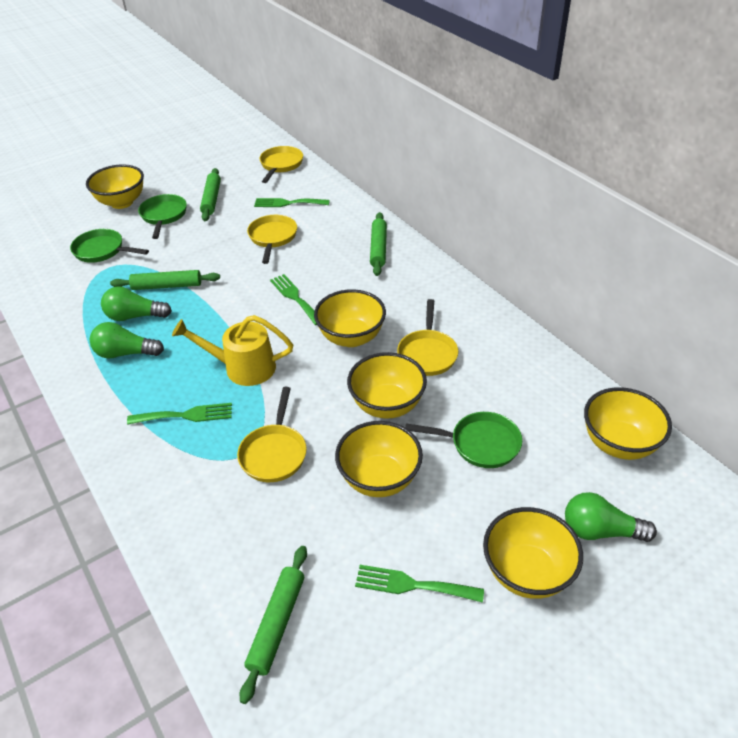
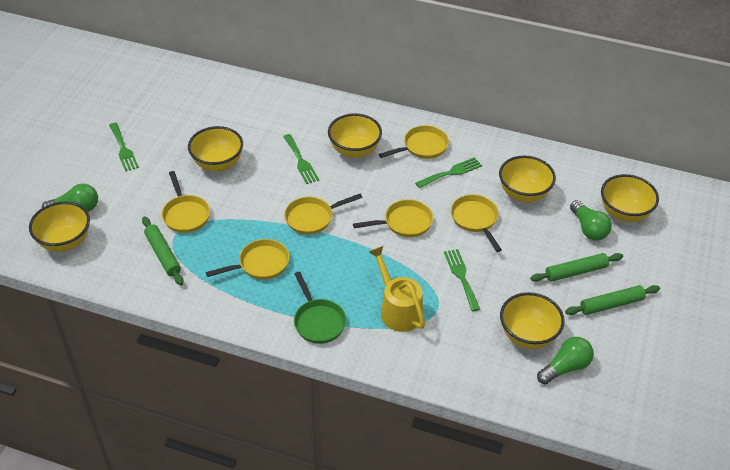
green pan: [70,229,149,263] [138,194,187,239] [405,412,522,468] = 3 -> [294,272,346,344] = 1
green rolling pin: [110,270,220,290] [200,168,221,221] [240,546,307,704] [370,212,387,276] = 4 -> [142,217,184,285] [531,253,623,282] [565,285,660,315] = 3
yellow pan: [237,387,307,482] [247,215,297,264] [259,146,303,183] [397,299,458,376] = 4 -> [162,171,210,233] [206,239,289,280] [284,194,362,234] [353,199,433,237] [379,125,449,159] [451,194,502,252] = 6

